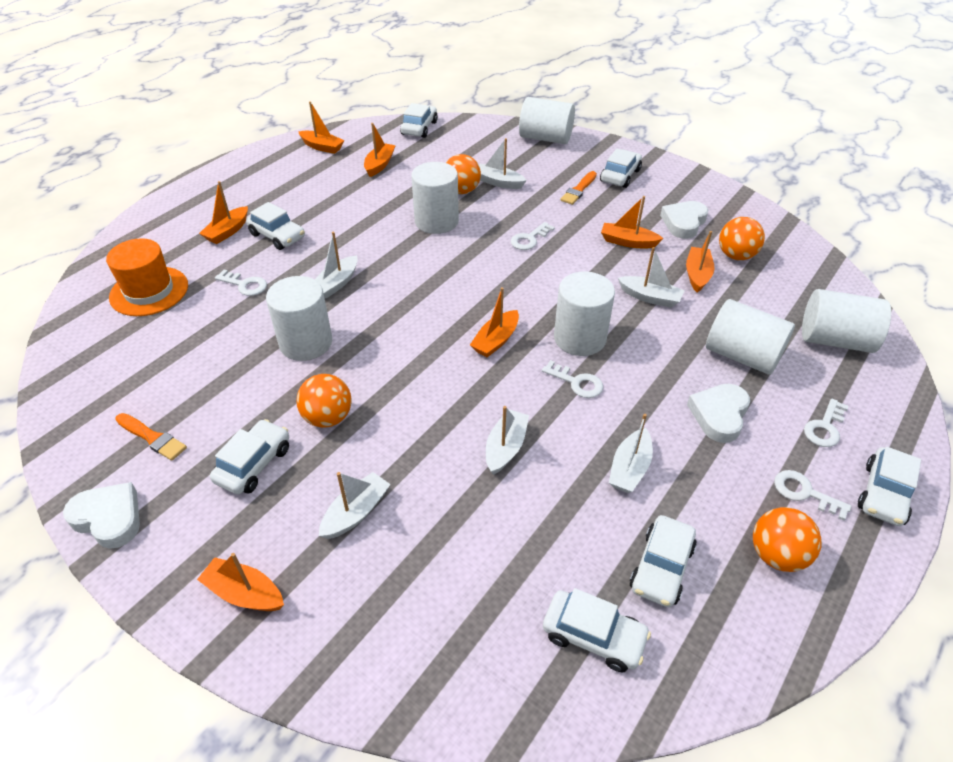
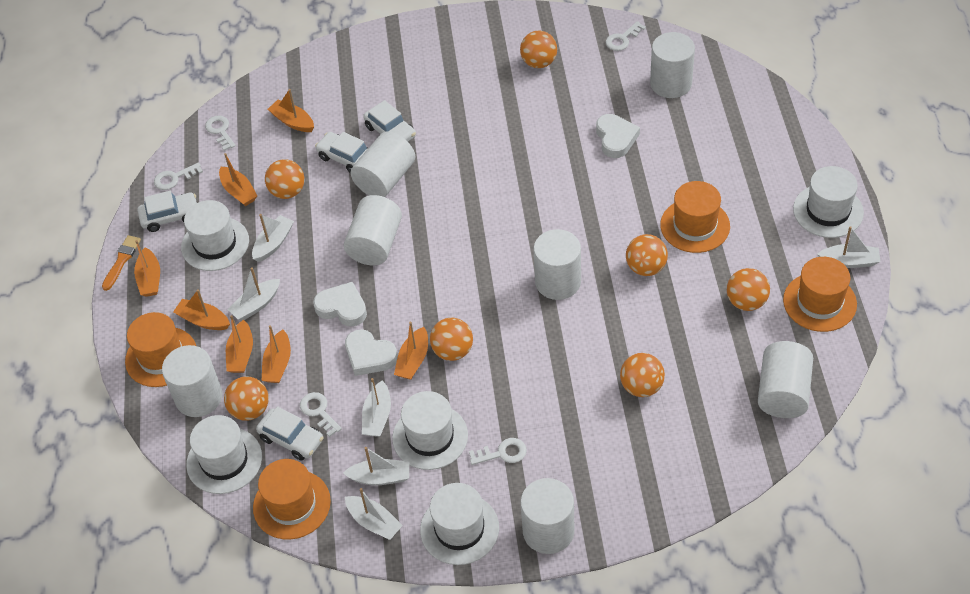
orange ball: [296,374,352,428] [446,154,481,194] [719,217,765,260] [753,507,822,572] = 4 -> [224,376,269,421] [265,159,304,199] [430,318,473,361] [520,31,557,68] [620,353,665,397] [626,234,668,276] [727,268,770,311] = 7
orange brush: [115,413,187,461] [560,171,597,205] = 2 -> [102,235,141,291] = 1
orange hat: [106,238,188,316] = 1 -> [125,312,196,387] [253,459,331,540] [660,181,730,253] [783,257,857,332] = 4
white car: [210,419,289,495] [246,202,305,250] [400,103,438,138] [543,588,651,672] [600,149,642,188] [630,515,697,607] [858,447,921,526] = 7 -> [138,191,197,232] [256,406,324,461] [315,132,368,173] [363,100,416,142] = 4
white cylinder: [266,276,332,361] [411,162,459,234] [519,97,575,144] [554,272,615,356] [706,299,795,375] [802,289,891,353] = 6 -> [162,345,222,417] [344,195,402,266] [351,131,416,197] [520,478,575,554] [533,229,581,300] [650,32,695,98] [758,341,813,418] = 7
white hat: none = 0 -> [181,200,249,271] [186,415,262,494] [392,391,468,470] [420,483,499,565] [793,166,864,238] = 5

